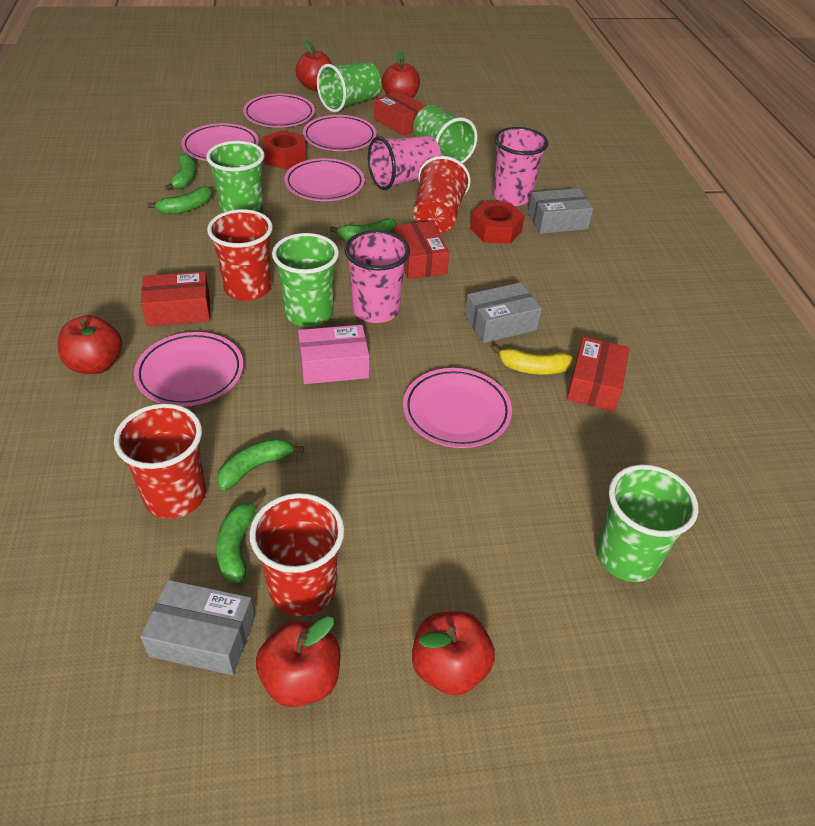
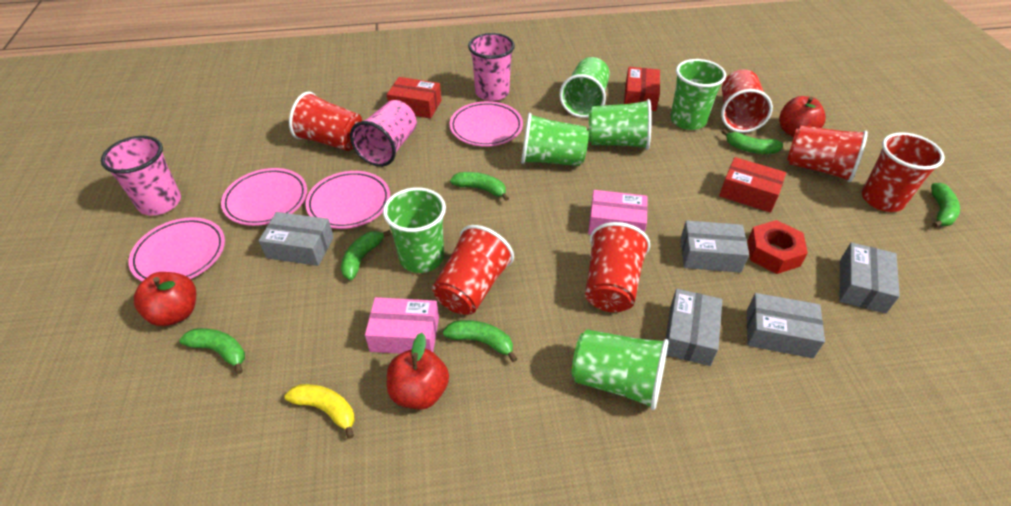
green banana: [148,186,213,214] [165,153,196,191] [216,496,264,583] [217,438,304,490] [330,218,397,241] = 5 -> [179,328,245,374] [341,230,391,280] [443,320,517,362] [450,172,509,201] [722,129,783,154] [931,183,960,227] = 6
green cup: [206,141,265,214] [272,233,339,327] [317,62,381,112] [413,105,478,164] [597,465,698,582] = 5 -> [383,187,446,273] [521,113,589,166] [559,57,610,118] [572,329,669,410] [589,99,652,150] [670,59,726,130] = 6
grey box: [140,580,255,675] [465,282,542,343] [528,188,594,234] = 3 -> [259,212,334,266] [665,289,722,366] [680,220,749,273] [747,293,825,358] [840,242,900,314] = 5
pink box: [298,325,369,384] = 1 -> [365,297,439,354] [588,190,648,235] = 2
pink plate: [134,332,243,406] [181,123,259,161] [243,94,315,128] [284,158,365,201] [303,115,377,151] [403,368,512,448] = 6 -> [128,217,225,282] [221,168,307,226] [305,171,390,229] [450,101,523,147] = 4
red apple: [58,315,122,374] [256,616,340,707] [296,40,332,91] [382,51,420,98] [412,611,495,695] = 5 -> [134,272,196,326] [387,333,449,410] [779,96,826,137] = 3
red box: [141,271,210,326] [374,91,426,136] [394,221,449,279] [567,337,630,412] = 4 -> [387,77,441,119] [624,67,660,111] [719,157,786,213] = 3
red cup: [114,404,206,519] [207,209,273,301] [249,493,344,617] [413,156,471,234] = 4 -> [289,91,362,151] [432,225,514,315] [585,222,650,312] [721,69,773,133] [787,125,868,182] [862,132,945,212] = 6
red nut: [263,130,306,169] [470,201,525,244] = 2 -> [748,220,808,274] = 1

